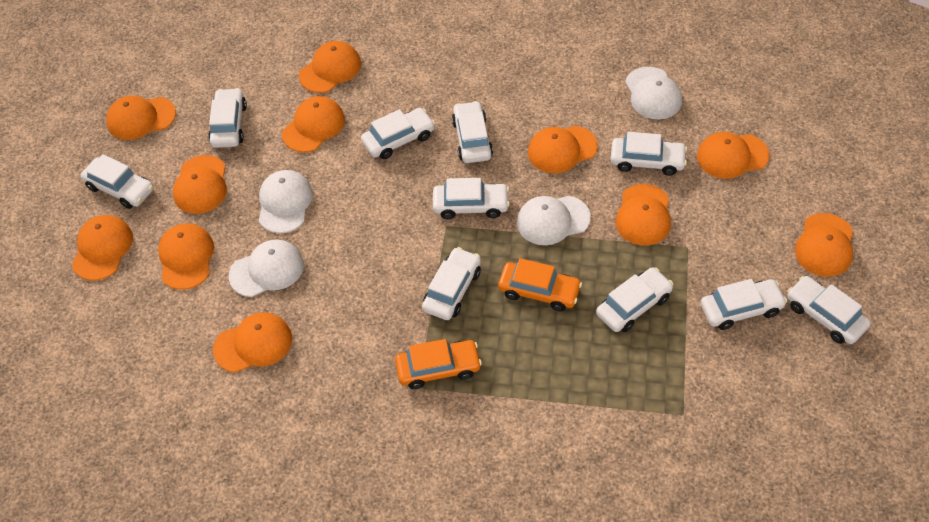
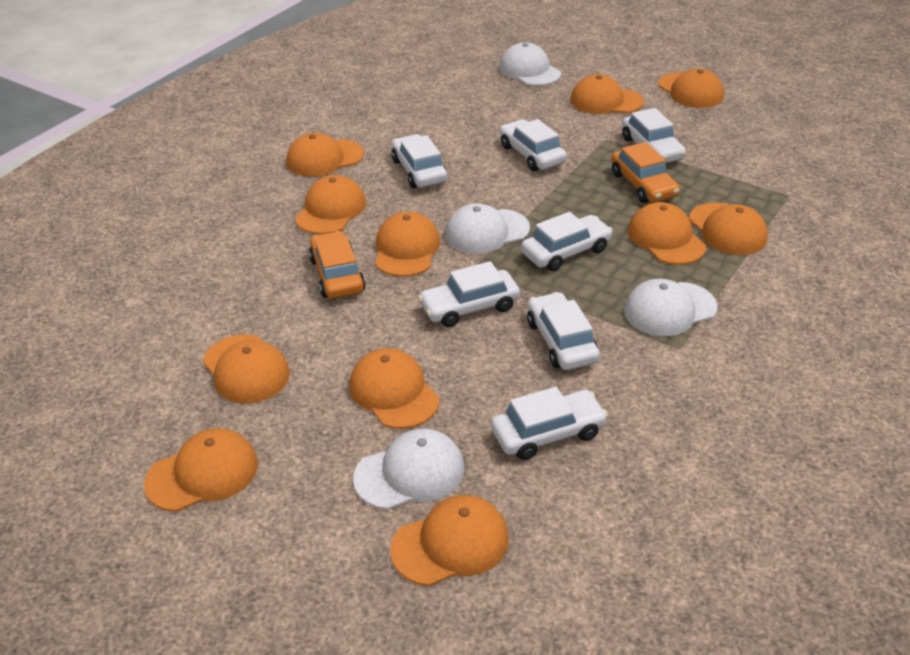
white car: [80,154,154,209] [208,88,247,148] [361,108,435,159] [422,247,481,320] [433,178,510,219] [452,101,493,163] [596,267,673,332] [611,132,687,176] [701,279,787,330] [787,276,871,344] = 10 -> [391,134,448,188] [418,261,520,327] [491,387,608,460] [499,119,567,171] [521,212,613,271] [527,292,600,370] [622,108,686,163] = 7

